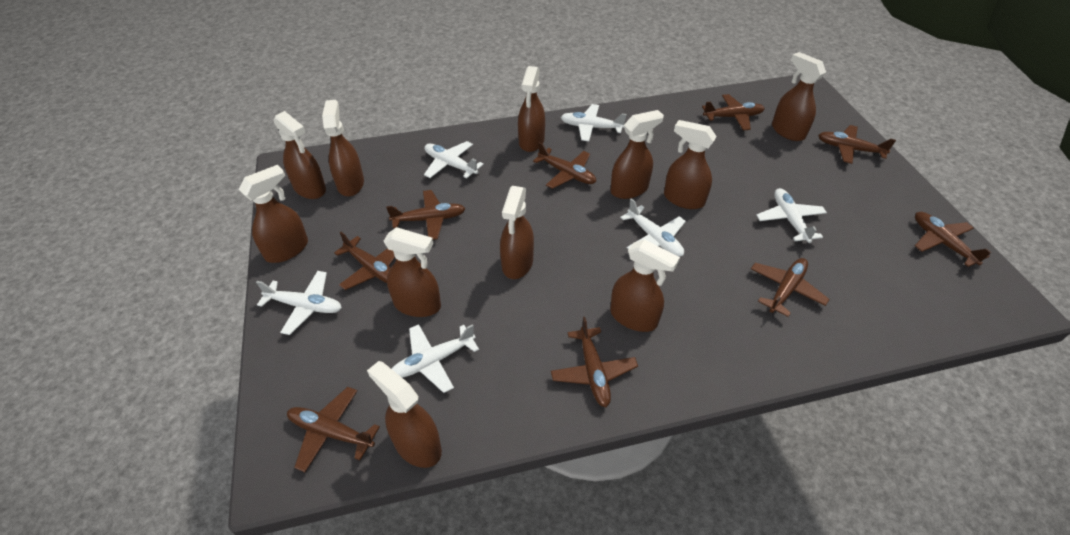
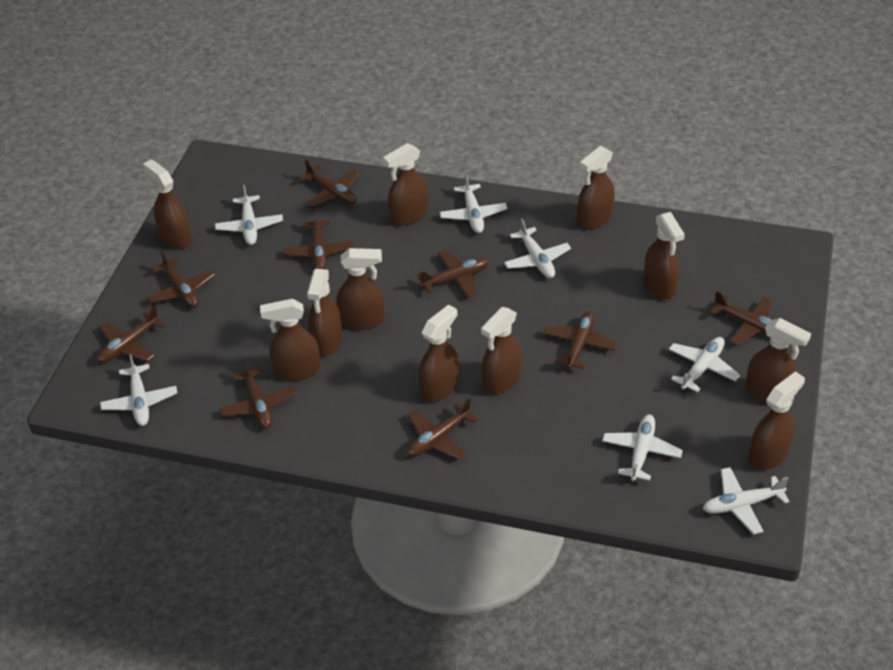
white plane: [256,271,342,335] [392,324,479,393] [424,141,484,179] [561,104,627,141] [620,198,686,257] [757,188,827,243] = 6 -> [100,354,177,426] [215,185,283,245] [439,173,507,233] [504,218,571,278] [602,415,683,481] [669,337,740,392] [703,467,790,534] = 7

